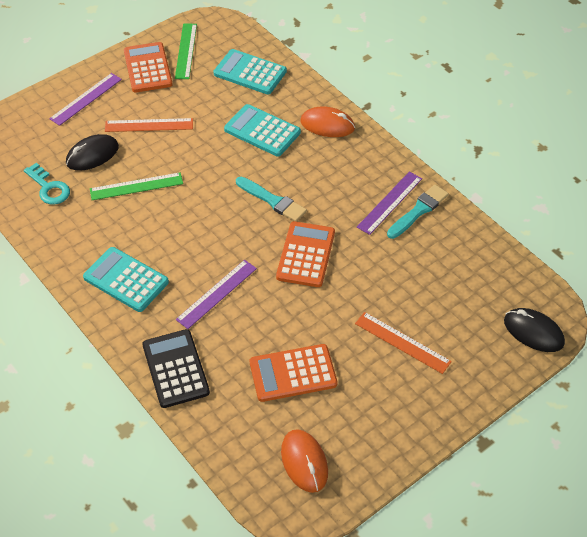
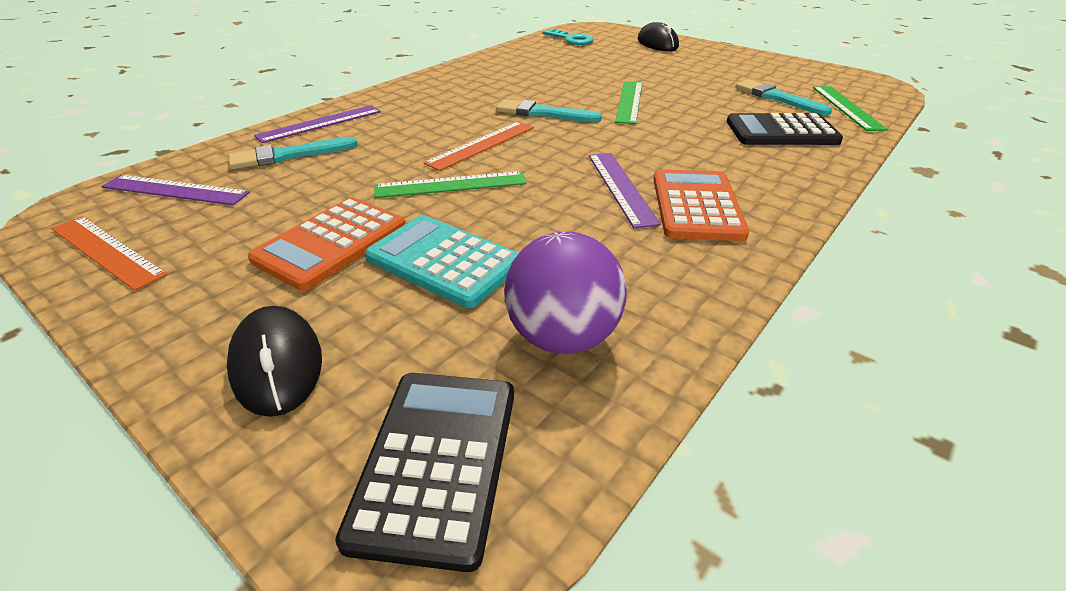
black calculator: [142,329,210,408] = 1 -> [335,373,514,572] [727,113,843,145] = 2
green ruler: [90,172,183,200] [175,23,197,79] = 2 -> [374,171,527,198] [615,81,642,124] [813,86,888,131] = 3
orange calculator: [124,42,173,93] [250,344,337,402] [276,221,335,287] = 3 -> [248,197,405,291] [653,169,749,241] = 2
orange mouse: [281,429,328,493] [300,106,355,137] = 2 -> none = 0
purple ball: none = 0 -> [504,232,627,354] = 1
turquoise brush: [236,177,307,222] [387,184,449,239] = 2 -> [229,137,358,169] [496,99,602,122] [735,79,832,115] = 3
turquoise calculator: [83,247,169,312] [213,49,287,94] [224,104,301,157] = 3 -> [365,215,519,308] = 1

